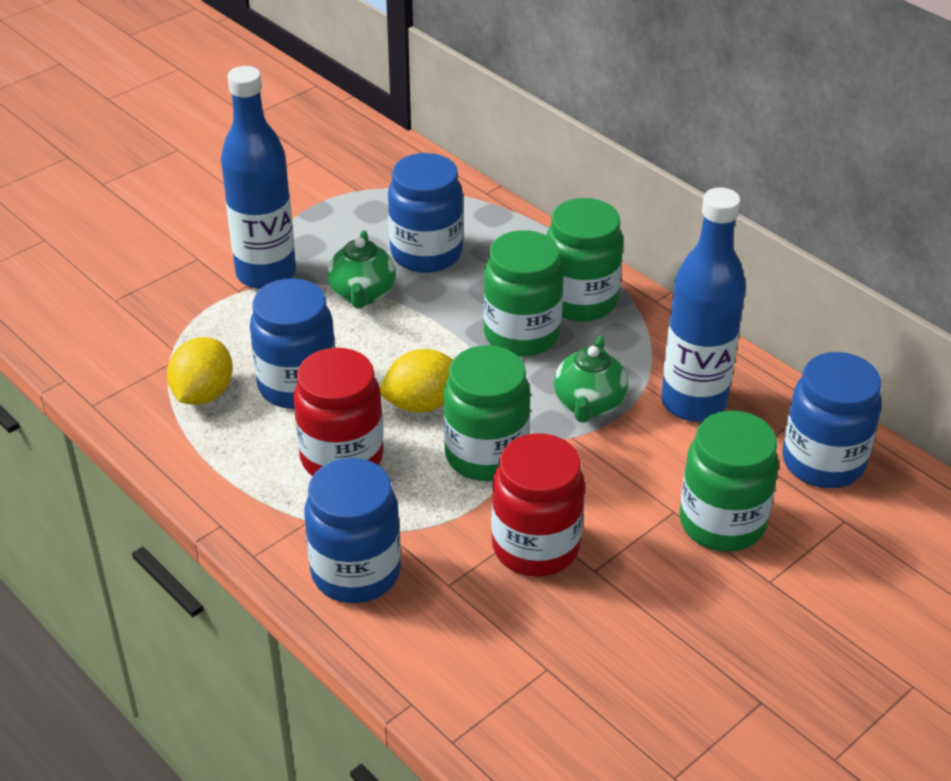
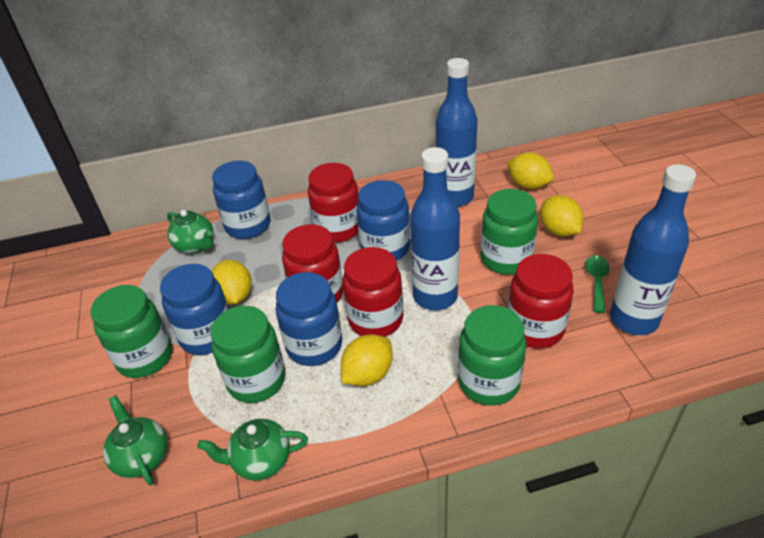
blue bottle: [221,66,296,289] [661,187,746,422] = 2 -> [410,147,460,310] [436,58,478,207] [610,164,696,335] = 3
green spoon: none = 0 -> [585,255,609,313] = 1
green teapot: [327,230,396,309] [554,336,628,423] = 2 -> [103,395,167,486] [167,210,214,253] [197,419,308,481] = 3
red jar: [294,348,384,476] [491,433,585,577] = 2 -> [282,224,343,303] [308,163,359,243] [342,247,403,337] [508,254,574,348] = 4
yellow lemon: [167,337,233,405] [380,349,453,413] = 2 -> [212,260,252,305] [341,334,393,386] [507,152,554,189] [540,195,584,236] = 4

